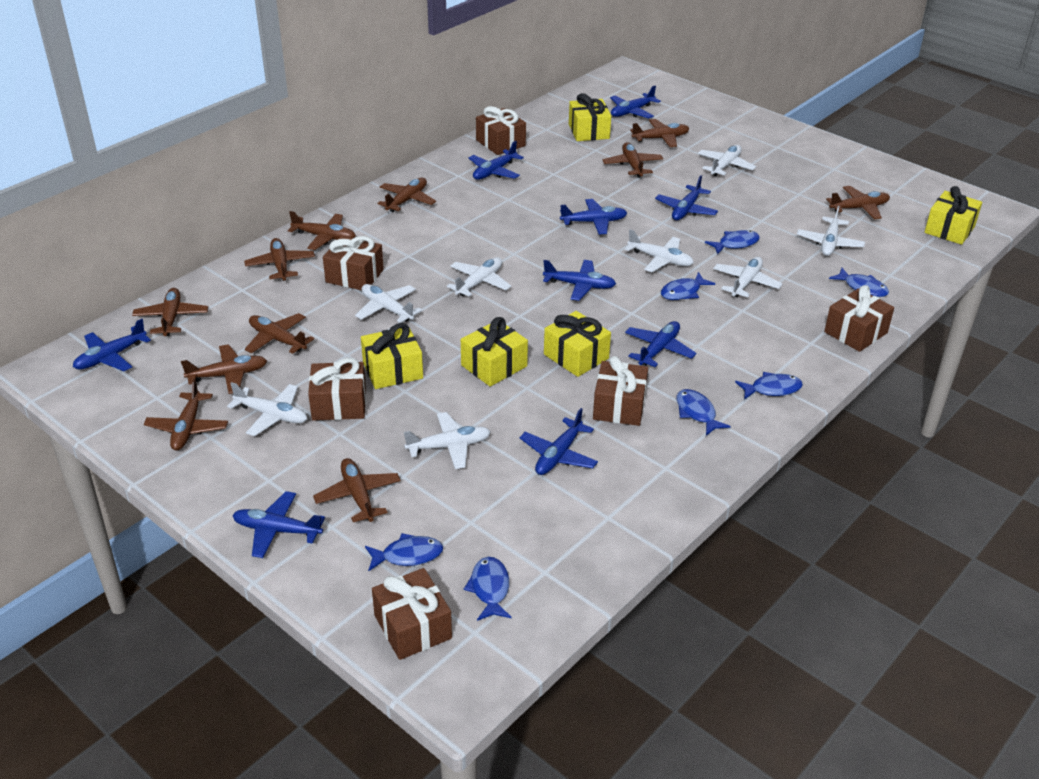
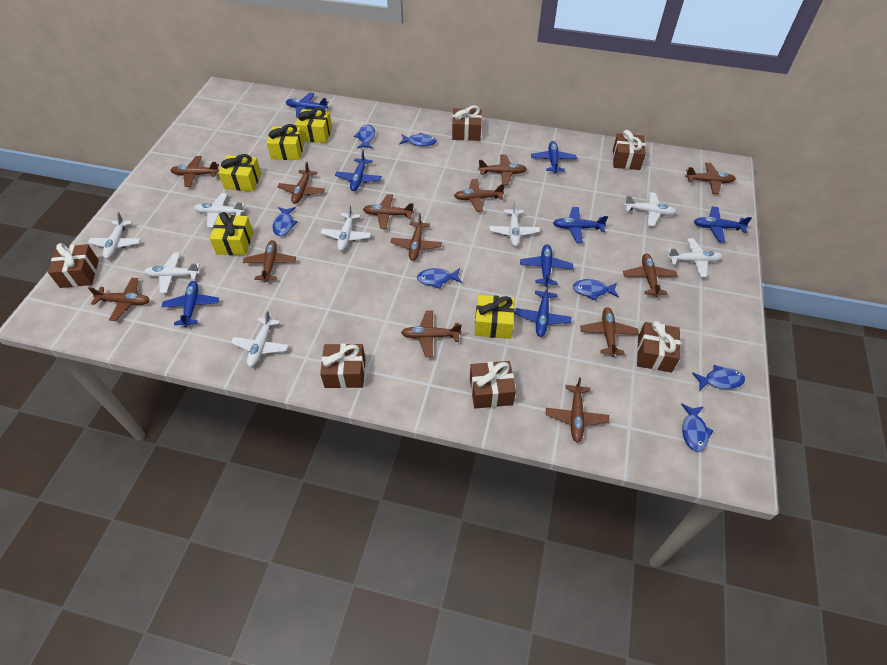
blue plane: [73,319,151,371] [232,491,325,558] [469,141,524,180] [520,408,598,475] [543,260,616,301] [560,199,627,235] [610,86,661,119] [625,321,696,367] [655,175,718,220] = 9 -> [162,281,219,327] [286,93,328,118] [335,150,382,191] [515,283,572,337] [520,244,573,287] [531,141,577,173] [553,207,608,243] [694,207,752,242] = 8
brown plane: [132,288,208,336] [144,378,228,451] [181,344,267,394] [244,238,315,281] [245,313,314,354] [288,211,356,250] [313,458,401,522] [377,177,436,212] [602,142,663,178] [630,119,690,147] [826,186,890,220] = 11 -> [88,278,150,321] [170,156,219,187] [243,240,296,282] [277,162,325,204] [363,194,414,229] [390,214,442,261] [401,310,462,357] [454,179,505,212] [478,154,527,185] [546,377,609,443] [580,307,639,357] [623,253,678,297] [685,163,736,194] = 13

